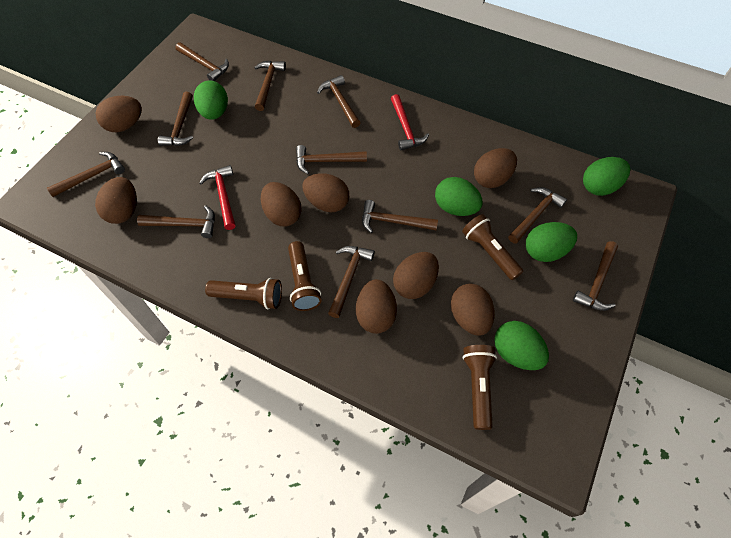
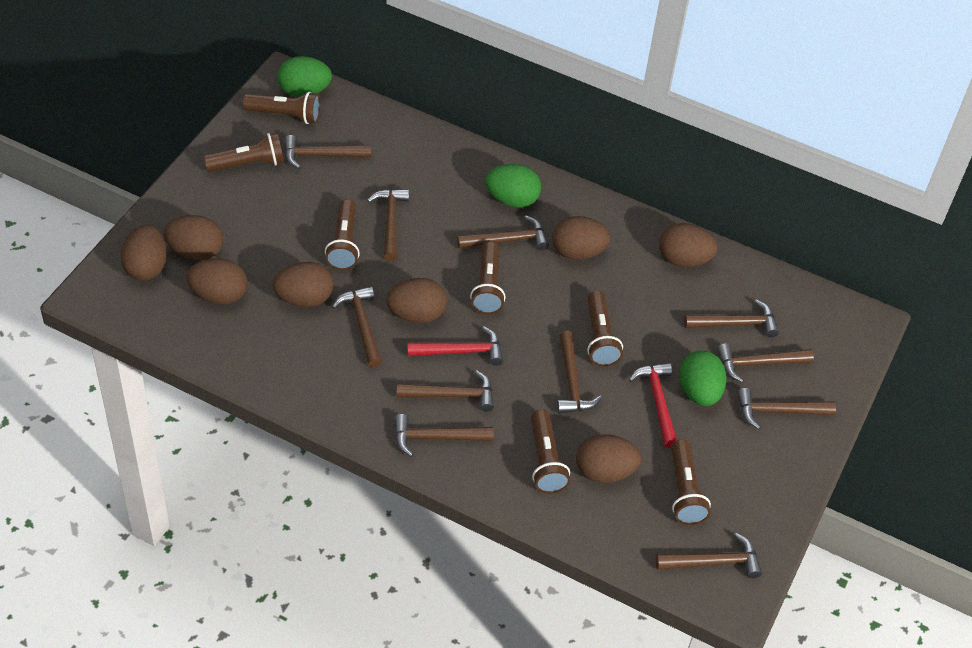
brown flashlight: [205,278,282,309] [288,241,321,311] [462,214,523,280] [463,345,497,430] = 4 -> [203,133,284,172] [242,92,320,124] [325,199,360,270] [470,241,505,315] [531,410,570,494] [587,291,623,367] [671,440,711,525] = 7
green egg: [194,80,228,120] [435,177,483,216] [494,321,549,370] [526,222,577,262] [583,157,630,196] = 5 -> [278,56,332,97] [485,164,541,208] [679,350,726,406] = 3

